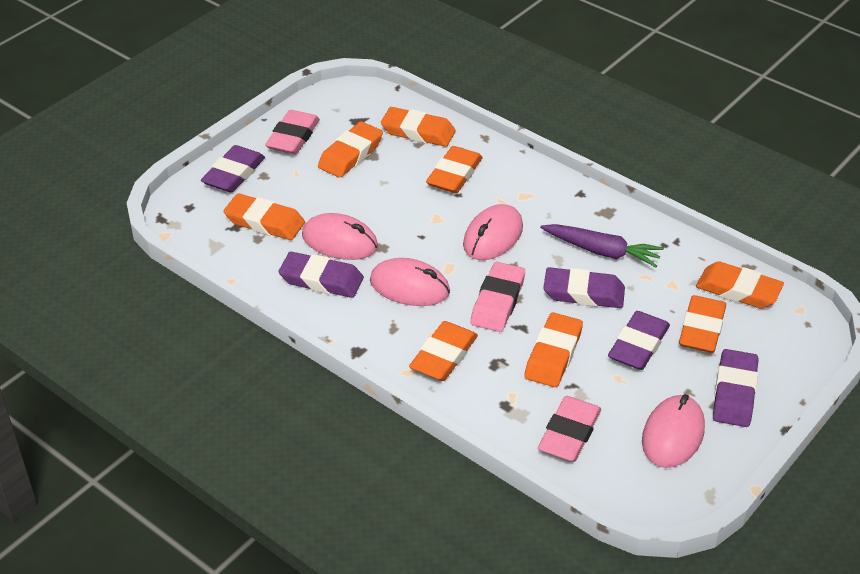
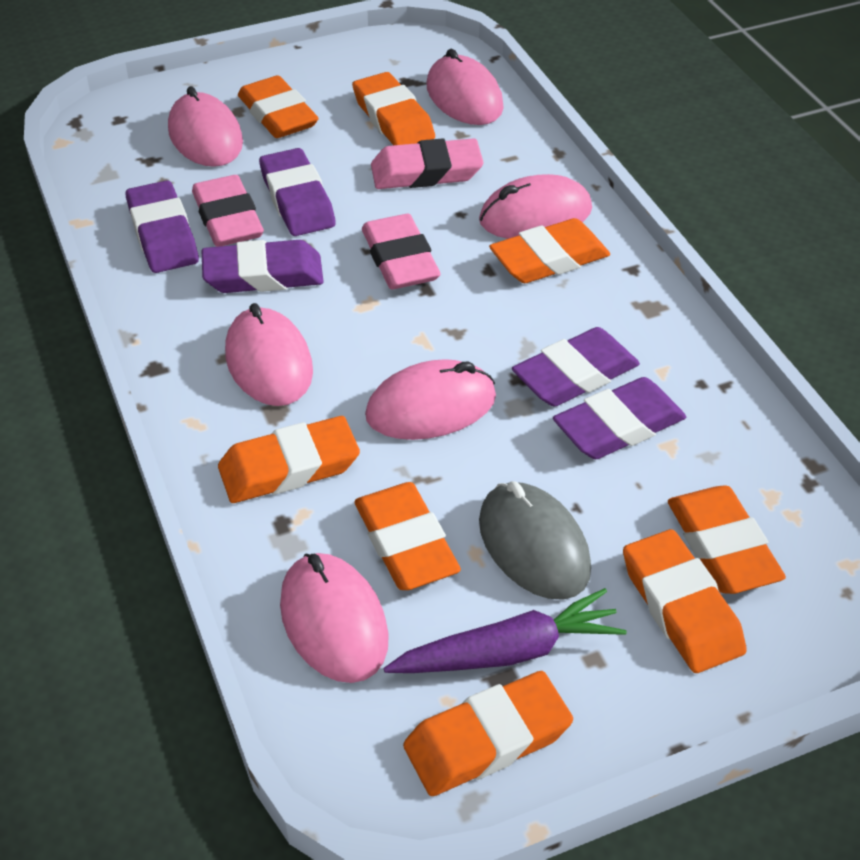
grey mouse: none = 0 -> [479,481,591,600] = 1
pink mouse: [302,213,378,260] [370,258,450,306] [463,204,523,260] [642,394,705,468] = 4 -> [168,86,243,167] [225,303,313,406] [280,553,389,683] [365,359,496,440] [427,49,504,125] [479,174,592,239] = 6

